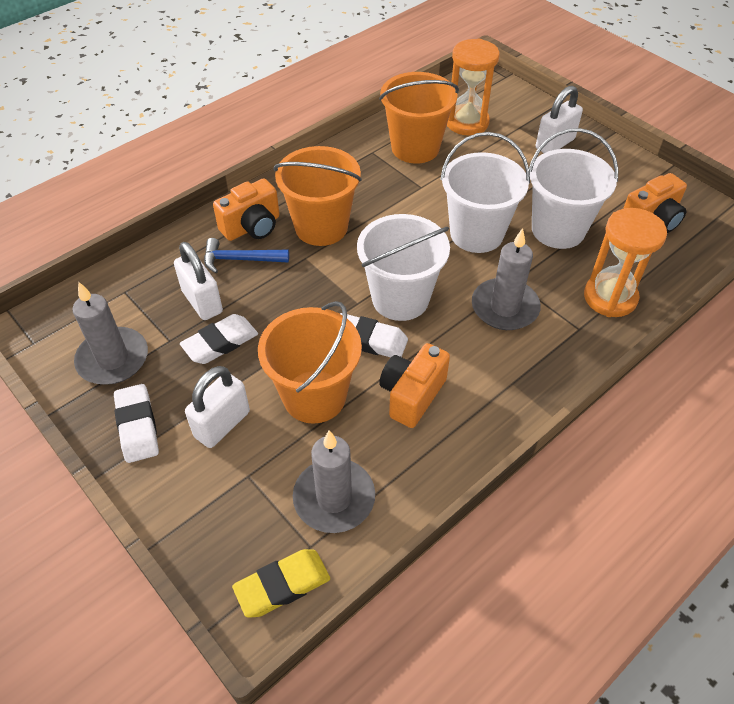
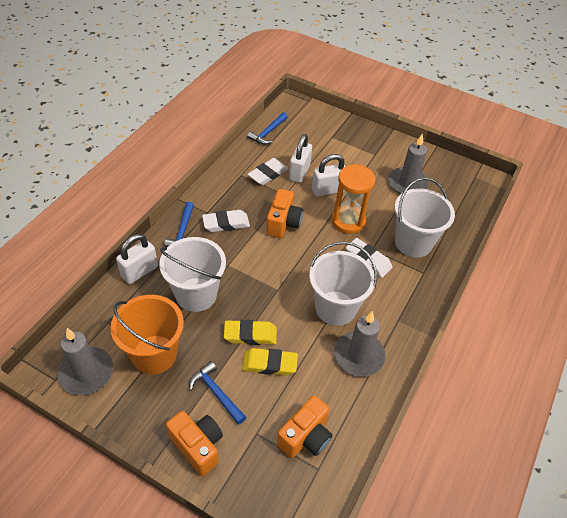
blue hammer: [204,238,289,273] = 1 -> [164,202,194,247] [189,361,246,425] [247,112,288,145] = 3
orange bucket: [258,301,362,424] [274,146,362,246] [379,72,459,164] = 3 -> [111,295,184,374] = 1
orange hourglass: [447,39,500,136] [584,208,667,317] = 2 -> [332,165,375,234] = 1
yellow eraser: [232,549,330,618] = 1 -> [224,320,277,345] [242,348,298,376] = 2

